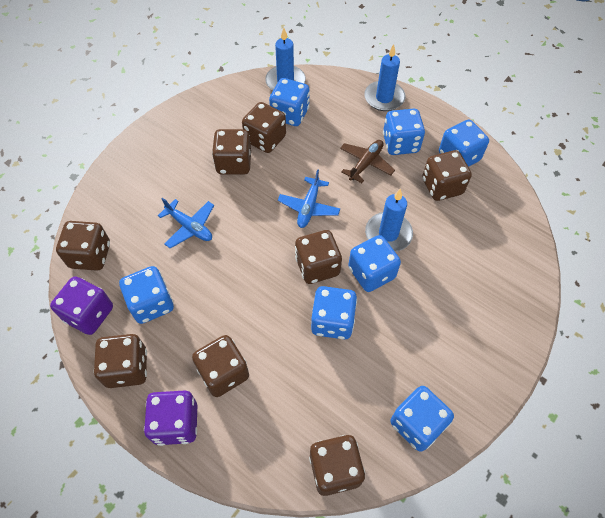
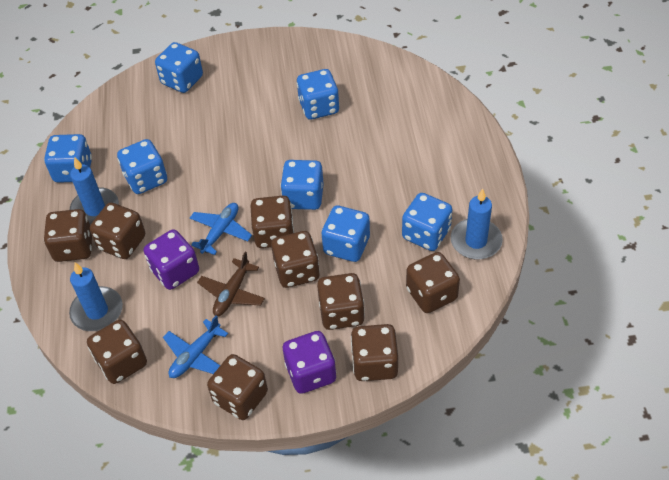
brown dice: [56,221,110,271] [94,334,147,388] [192,335,249,397] [212,129,251,175] [242,102,286,153] [295,230,342,284] [309,435,365,496] [422,150,472,201] = 8 -> [44,209,92,262] [87,320,147,384] [90,203,145,259] [207,354,268,420] [250,196,294,248] [271,231,320,288] [317,273,365,330] [351,324,398,381] [406,252,460,313] = 9

